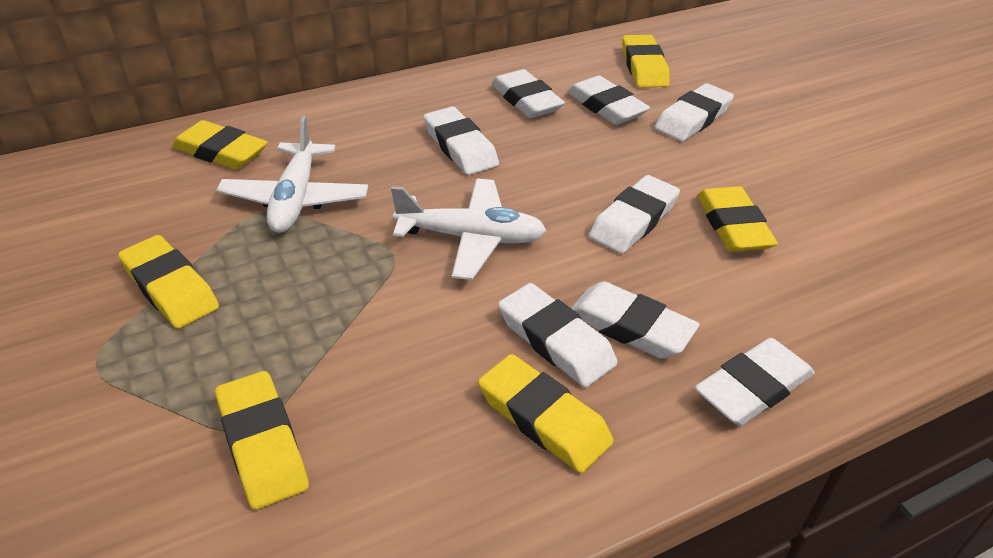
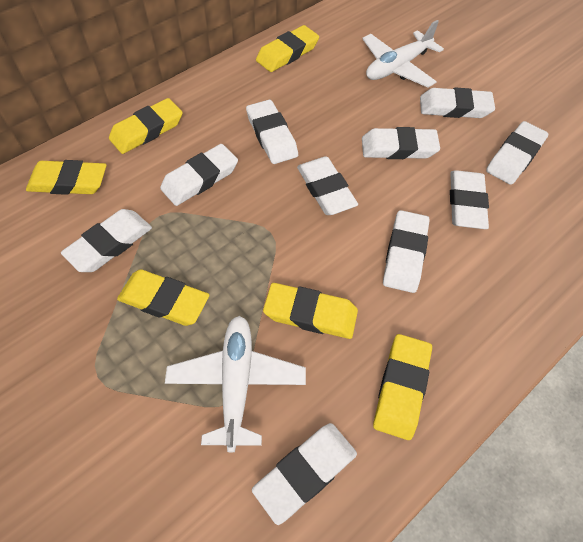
white eraser: [424,106,499,175] [491,69,565,118] [498,283,618,388] [567,76,650,125] [571,281,700,359] [589,175,680,254] [655,83,734,141] [695,338,814,426] = 8 -> [61,209,152,272] [160,144,238,206] [246,100,298,164] [252,423,357,525] [297,156,358,215] [362,127,440,159] [383,210,430,293] [420,88,495,118] [450,170,489,229] [486,121,548,185] = 10

